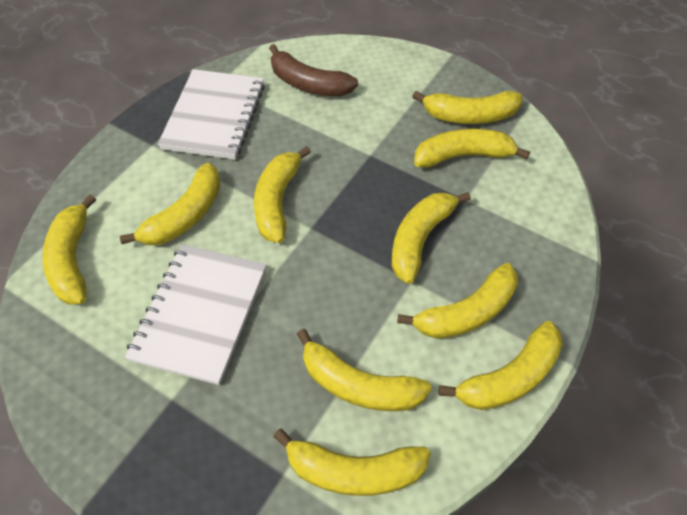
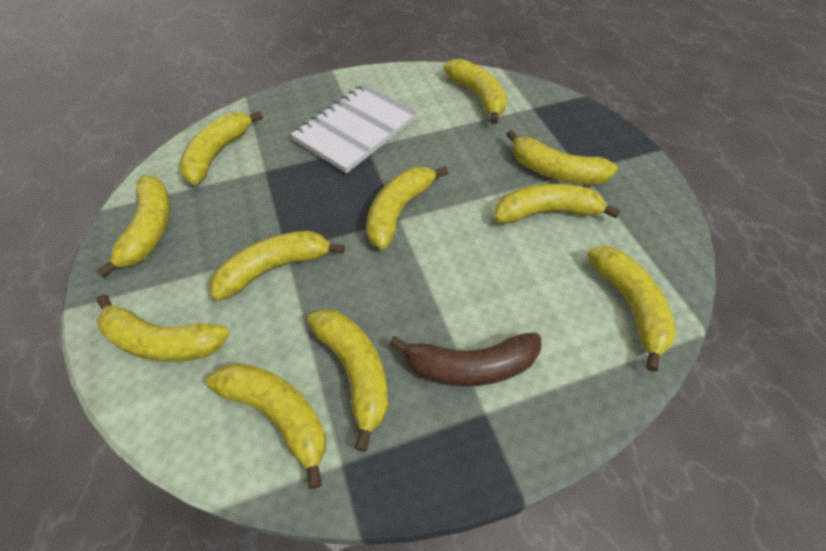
white notebook: [125,244,266,385] [158,69,265,160] = 2 -> [291,84,418,173] = 1
yellow banana: [43,194,96,305] [120,163,221,245] [254,146,311,243] [273,428,431,496] [297,329,432,411] [392,192,471,284] [397,263,518,339] [412,91,522,124] [414,129,530,168] [439,321,563,410] = 10 -> [96,175,170,278] [97,294,229,362] [179,111,263,185] [206,363,326,489] [210,231,345,301] [307,309,388,452] [366,166,448,250] [444,59,507,124] [494,184,621,224] [506,130,618,185] [587,246,676,372] = 11

